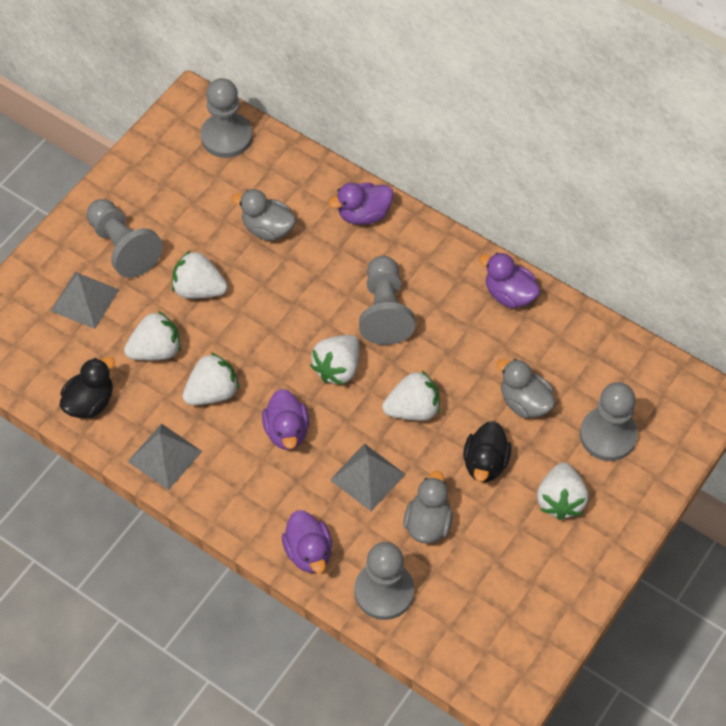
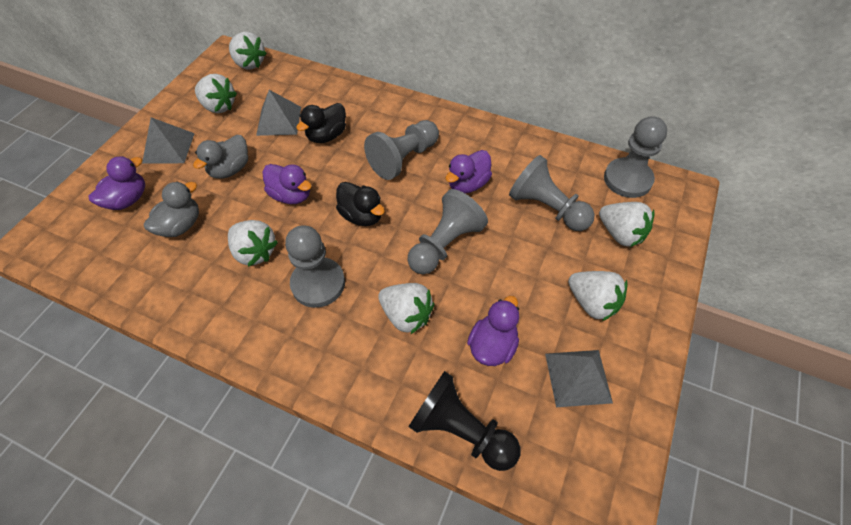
black pawn: none = 0 -> [409,371,520,471] = 1
grey duck: [232,189,296,241] [403,471,453,544] [497,359,556,418] = 3 -> [144,182,199,237] [193,135,248,179] = 2

